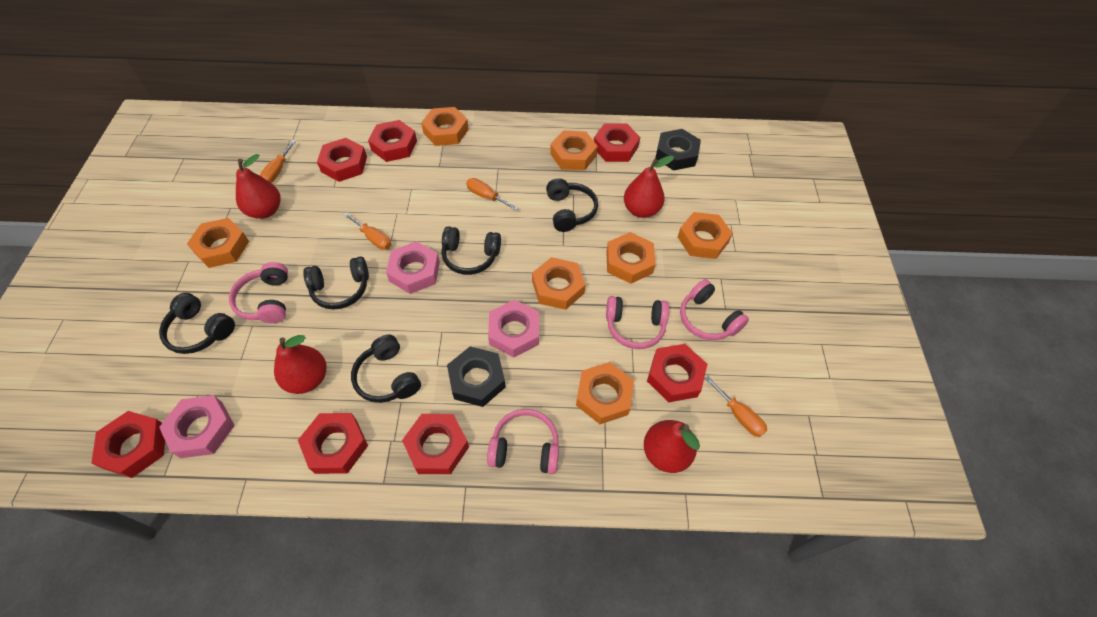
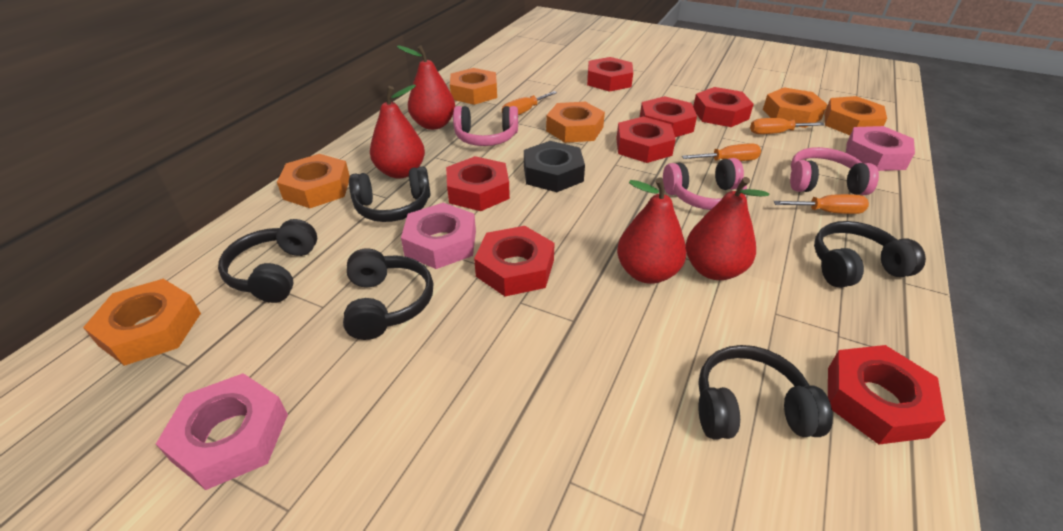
black nut: [447,346,506,407] [655,129,701,171] = 2 -> [524,141,585,192] = 1
orange nut: [187,218,249,268] [421,107,469,146] [532,257,586,310] [550,130,598,170] [576,362,634,424] [606,232,656,284] [678,212,733,259] = 7 -> [83,279,201,366] [277,154,350,208] [450,68,497,105] [546,102,605,143] [763,87,827,128] [825,96,887,135] = 6
pink headphones: [229,262,288,323] [487,409,559,474] [606,296,669,349] [680,279,749,340] = 4 -> [453,106,518,146] [663,158,747,210] [790,147,879,195] = 3

